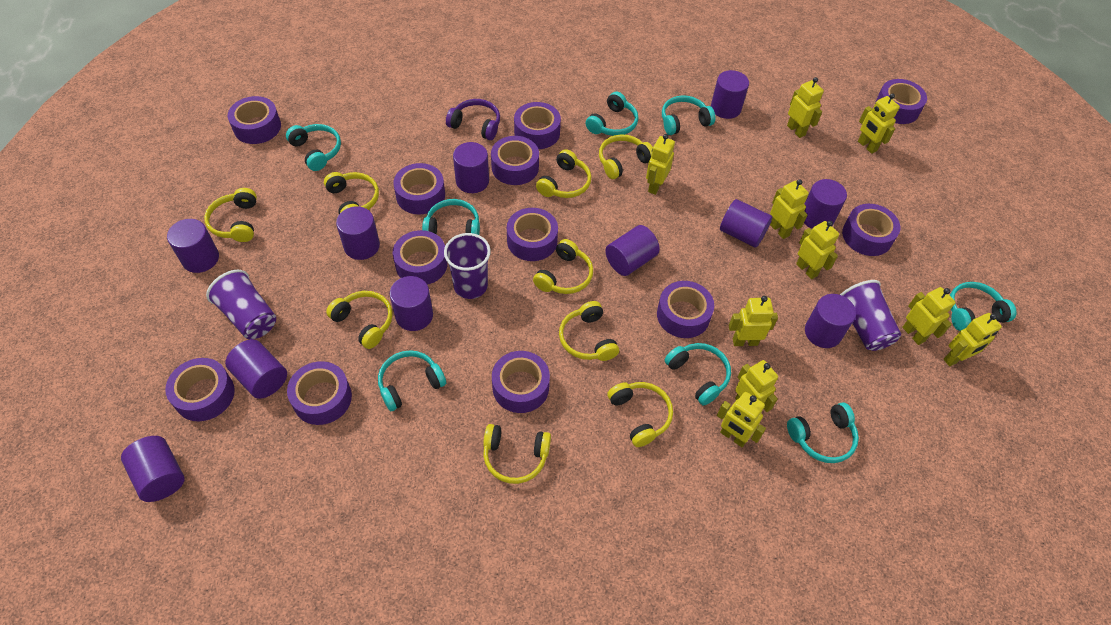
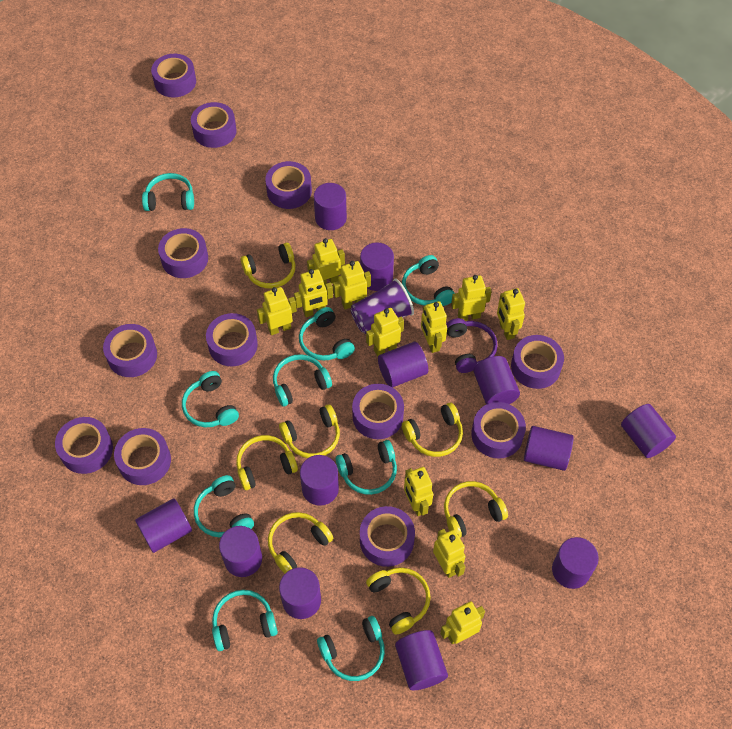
purple cup: [206,270,276,339] [444,233,491,299] [840,280,901,351] = 3 -> [350,279,414,334] = 1
purple cylinder: [121,436,185,502] [167,219,219,273] [225,339,287,399] [336,206,380,260] [390,276,433,331] [453,142,489,193] [605,225,660,276] [711,70,749,119] [720,199,772,248] [804,179,847,229] [805,294,856,348] = 11 -> [135,498,192,553] [219,526,262,577] [279,567,321,619] [300,455,339,506] [314,183,347,230] [360,242,394,291] [378,342,428,387] [395,630,448,690] [474,356,520,405] [524,426,574,471] [552,537,599,589] [621,404,676,458] = 12
turquoise headphones: [286,124,341,171] [378,350,446,411] [422,199,480,235] [586,92,638,136] [662,95,715,135] [665,343,731,406] [787,402,859,463] [950,282,1017,331] = 8 -> [142,173,194,211] [182,371,239,427] [194,475,254,537] [212,590,278,651] [273,354,332,406] [299,307,355,361] [317,616,385,681] [336,440,397,495] [402,255,455,306] = 9
yellow headphones: [204,188,257,242] [324,172,379,214] [326,291,393,349] [483,424,551,484] [533,239,593,294] [536,149,591,198] [559,301,619,361] [599,134,653,179] [607,382,673,447] = 9 -> [236,435,298,490] [241,243,295,288] [268,512,333,574] [279,404,340,458] [366,567,431,635] [402,403,463,457] [444,481,508,538] = 7
yellow robot: [646,134,675,195] [717,392,766,447] [729,296,778,346] [735,360,778,412] [770,179,809,239] [787,77,824,138] [796,221,839,279] [858,93,900,154] [902,287,955,345] [943,313,1002,367] = 10 -> [257,287,297,335] [294,269,333,317] [307,238,345,285] [333,261,371,309] [366,308,404,356] [404,467,433,516] [421,301,447,353] [433,529,466,578] [440,602,485,644] [451,275,492,321] [497,288,525,340] = 11

